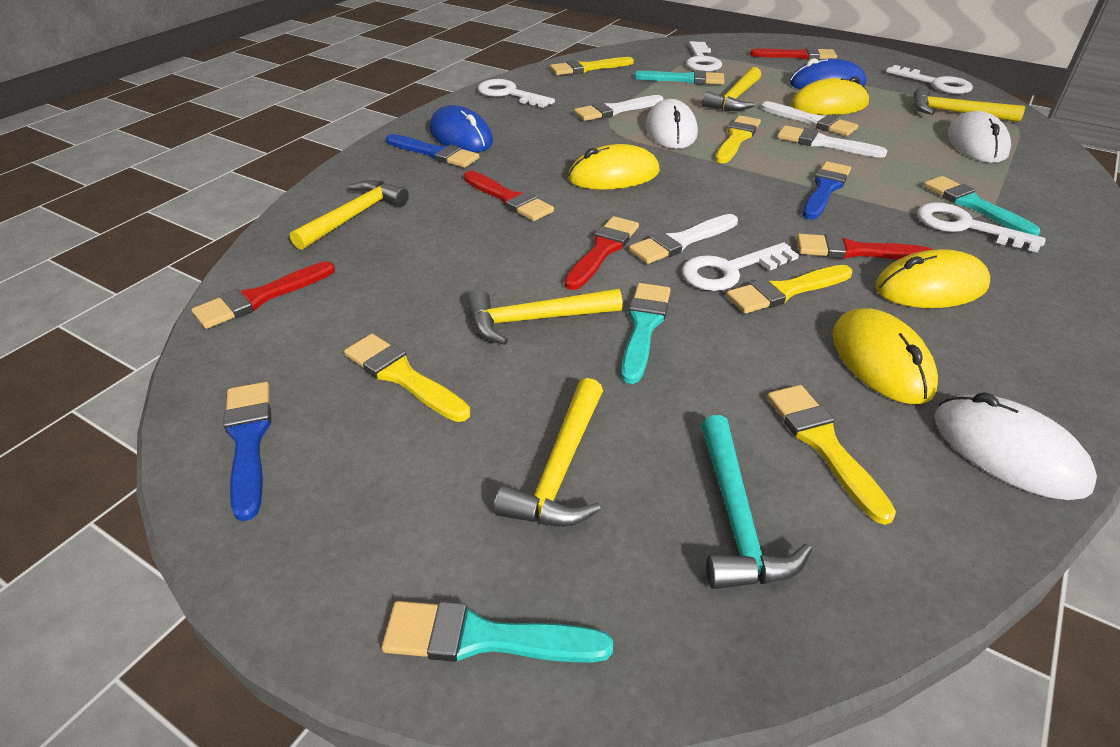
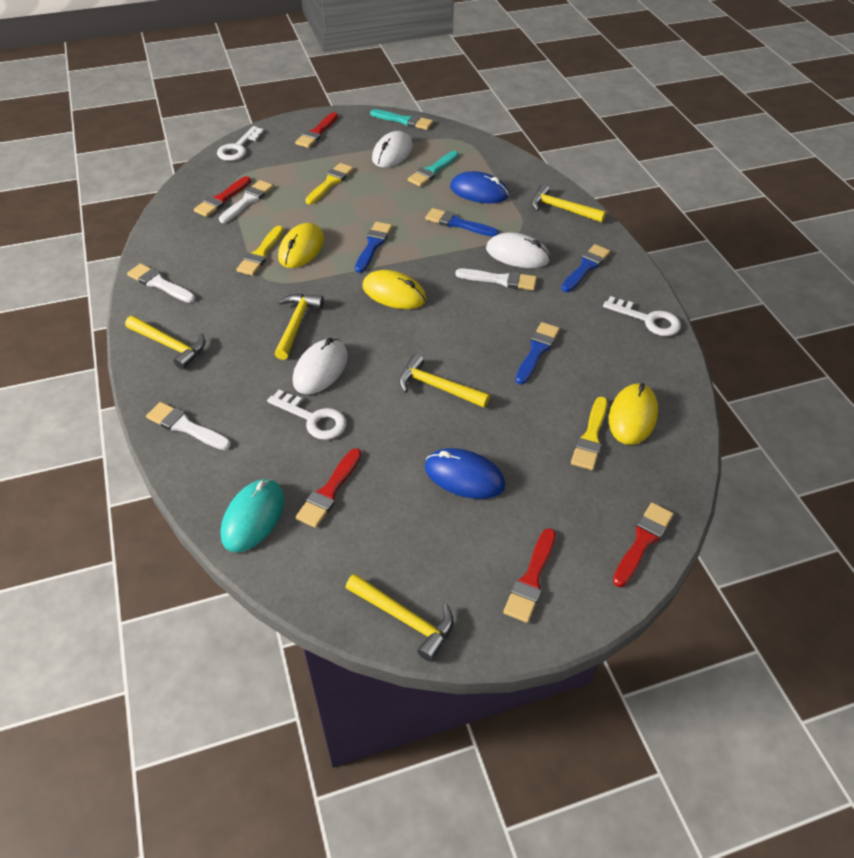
blue brush: [223,382,271,521] [386,134,479,168] [803,161,851,220] = 3 -> [355,222,392,273] [425,208,499,237] [515,322,560,384] [561,244,610,292] = 4
turquoise brush: [382,601,613,663] [621,283,671,384] [634,70,724,85] [923,176,1040,236] = 4 -> [370,109,433,130] [408,151,458,186] = 2
turquoise hammer: [701,415,812,589] = 1 -> none = 0
turquoise mouse: none = 0 -> [221,479,285,552] = 1
white key: [478,79,555,108] [682,242,799,291] [686,41,722,72] [886,65,973,94] [917,202,1046,253] = 5 -> [217,126,264,161] [267,390,346,440] [603,296,681,336] = 3
yellow brush: [344,334,471,422] [550,57,634,75] [715,115,761,163] [726,265,852,313] [767,385,896,525] = 5 -> [236,226,284,276] [305,163,354,204] [571,397,608,470] = 3
yellow mouse: [568,144,660,190] [791,76,869,115] [832,308,938,404] [875,249,990,308] = 4 -> [278,223,324,268] [362,270,427,309] [609,383,658,445] = 3

